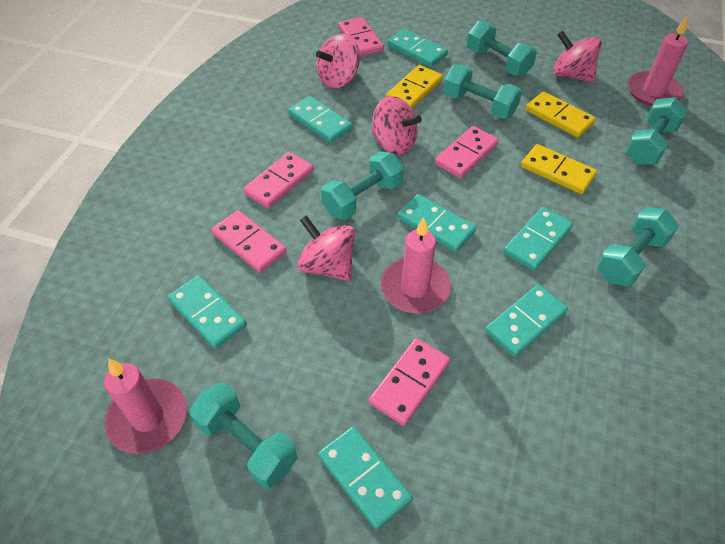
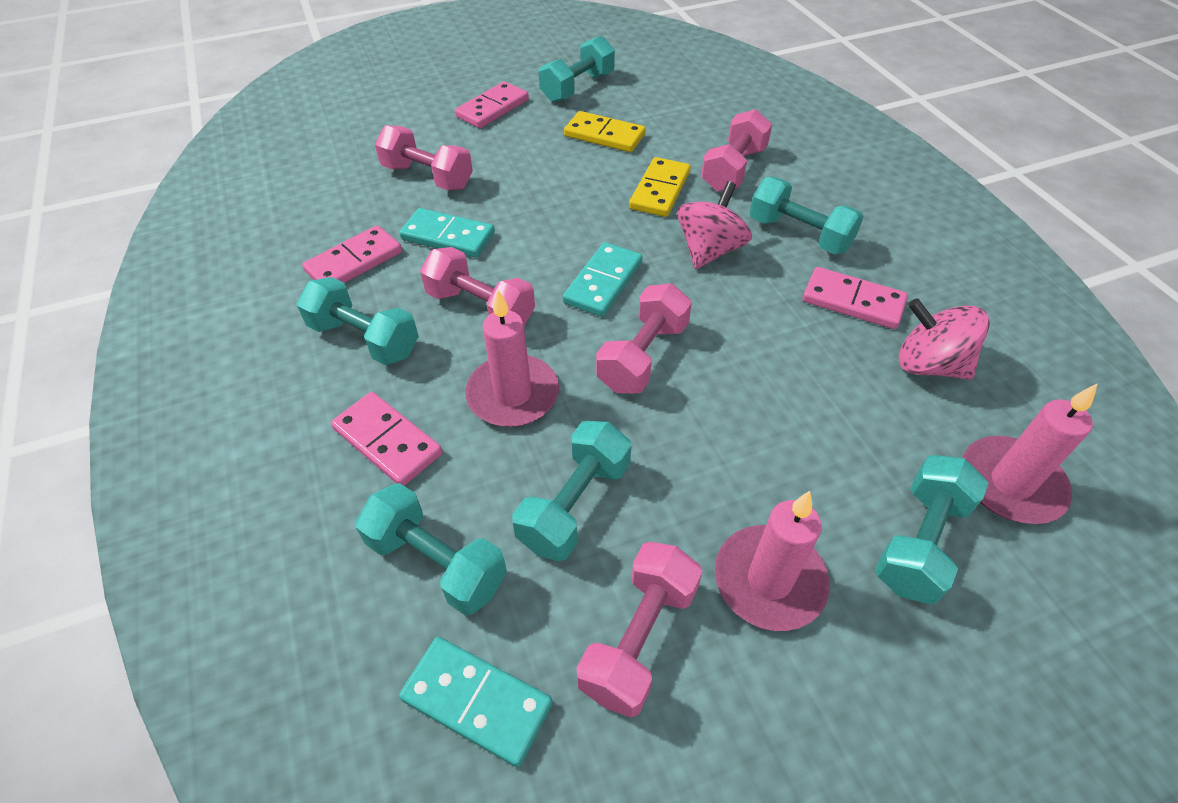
pink domino: [211,210,287,273] [243,152,314,208] [338,17,384,57] [369,338,450,426] [435,126,499,178] = 5 -> [302,225,402,283] [331,392,442,486] [455,81,529,128] [803,267,908,329] = 4
pink dumbbell: none = 0 -> [375,125,473,190] [420,247,535,326] [577,542,702,718] [596,283,692,394] [701,109,772,192] = 5
pink spinning top: [297,215,355,281] [316,33,360,88] [372,96,422,155] [553,31,601,82] = 4 -> [677,181,752,269] [899,298,990,380] = 2
turquoise domino: [168,275,247,349] [288,96,353,143] [318,427,413,530] [387,29,448,67] [397,194,476,252] [485,284,568,357] [503,207,573,271] = 7 -> [399,208,495,258] [399,637,553,767] [563,242,642,317] = 3
yellow domino: [386,65,443,109] [521,144,597,194] [526,91,596,138] = 3 -> [564,111,646,152] [629,157,691,217] = 2

